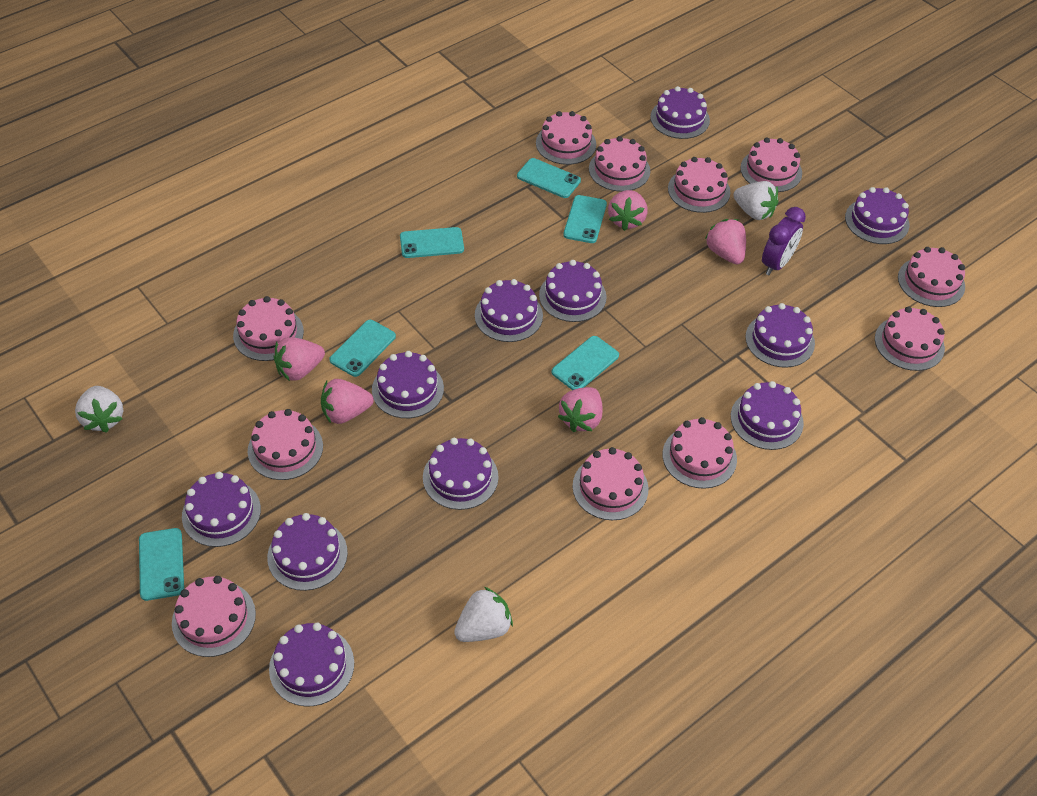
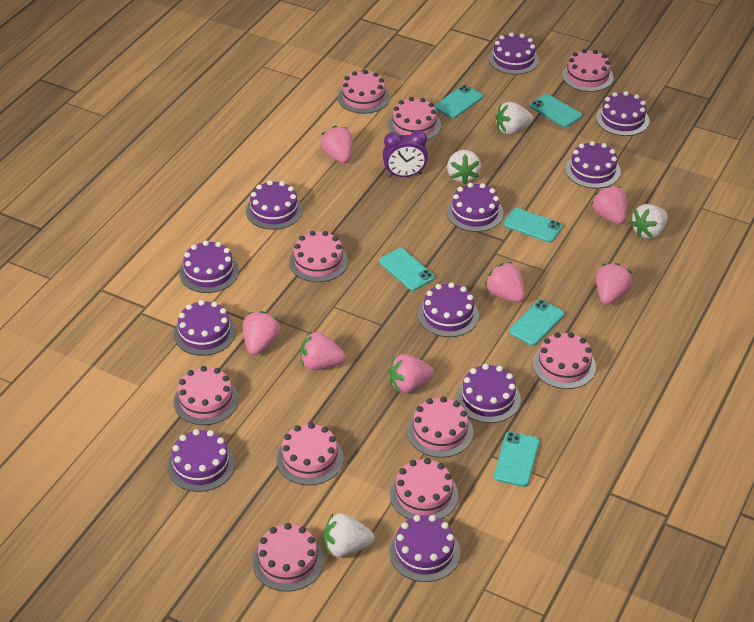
pink cake: [172,576,256,657] [233,296,304,361] [248,409,323,480] [536,111,596,165] [573,447,649,520] [589,136,650,192] [663,417,737,489] [668,157,731,213] [740,137,802,192] [875,307,945,371] [898,247,965,307] = 11 -> [174,366,239,425] [252,523,324,592] [276,423,344,485] [289,231,348,282] [338,70,390,114] [388,97,441,140] [390,458,458,519] [407,396,473,458] [533,332,596,389] [562,49,614,92] = 10
pink strawberry: [274,337,325,381] [321,379,374,424] [558,387,603,432] [608,190,647,231] [705,219,746,264] = 5 -> [243,311,280,355] [300,332,345,370] [320,126,353,163] [389,354,434,393] [485,262,525,302] [592,185,627,225] [596,263,632,305] = 7
white strawberry: [75,386,123,433] [454,587,513,642] [733,181,779,220] = 3 -> [324,513,374,557] [447,150,481,185] [495,102,533,135] [630,204,668,239] = 4

